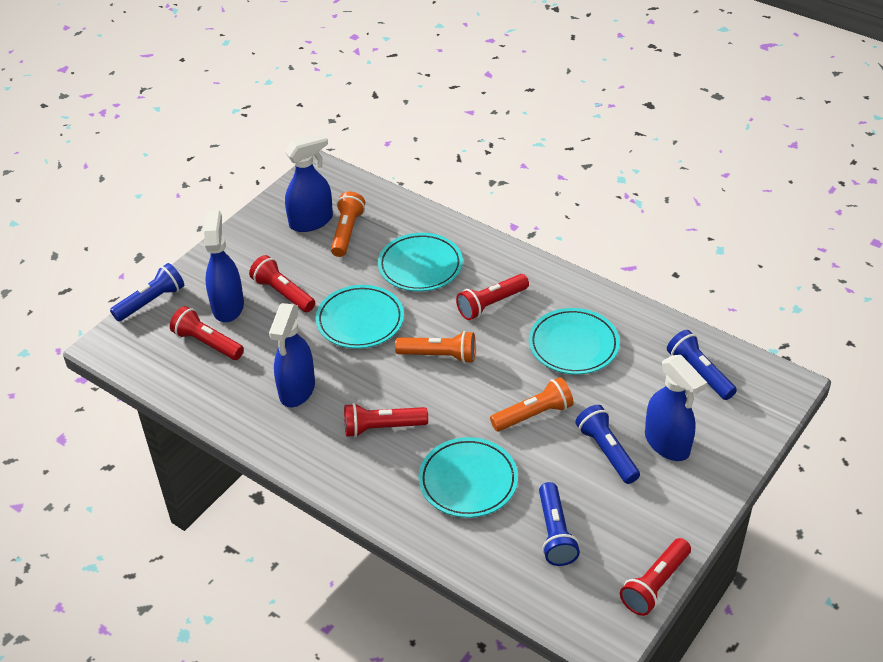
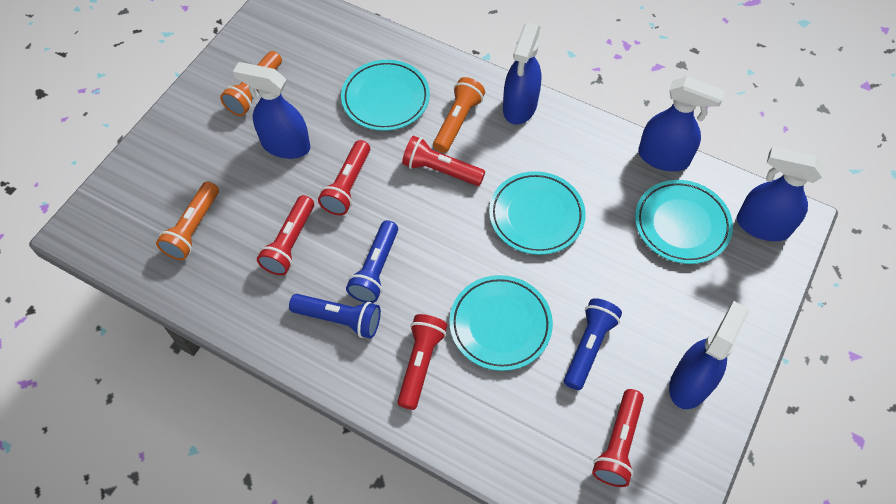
blue flashlight: [110,263,184,322] [539,482,580,566] [575,405,640,484] [667,330,737,400] = 4 -> [289,294,381,339] [346,220,398,303] [564,298,622,390] = 3
blue spray bottle: [204,210,244,322] [269,303,315,407] [285,132,333,232] [645,355,707,461] = 4 -> [233,62,310,159] [503,23,541,125] [638,76,725,171] [669,301,749,409] [737,147,824,241] = 5

